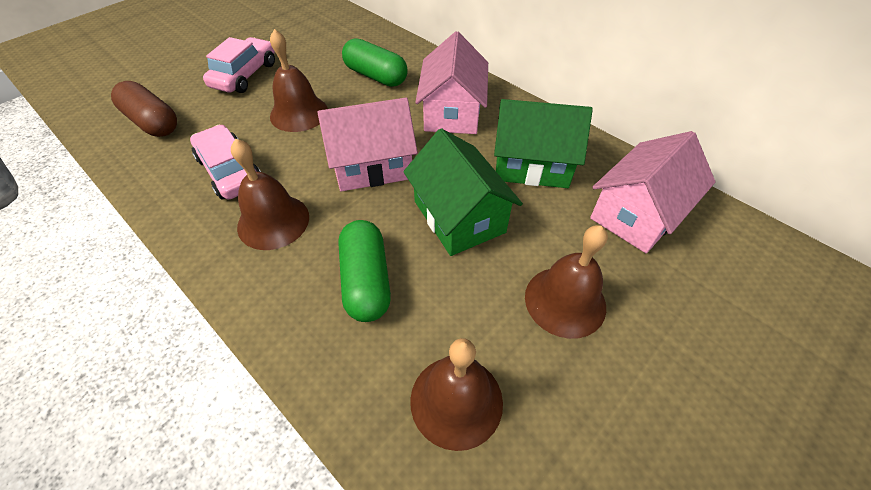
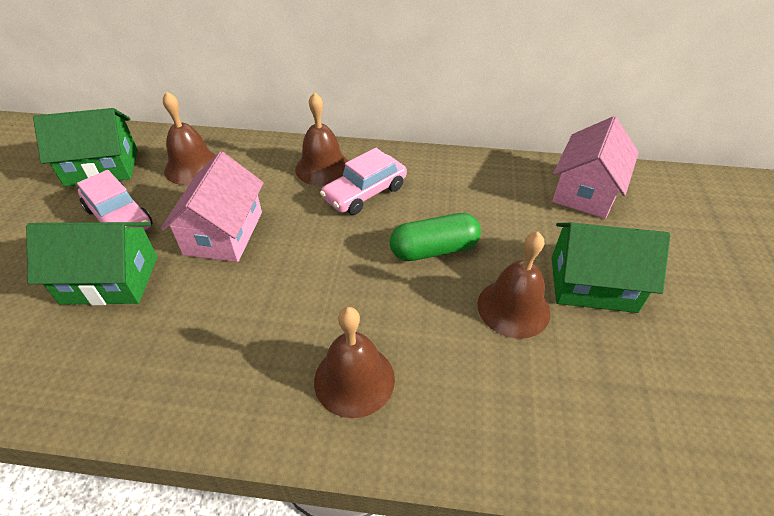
brown capsule: [111,81,177,137] = 1 -> none = 0
green capsule: [338,220,391,322] [342,38,408,87] = 2 -> [390,213,481,261] = 1
green house: [403,128,523,256] [494,99,593,188] = 2 -> [26,222,157,305] [33,108,138,187] [552,223,670,313] = 3
pink house: [317,98,418,191] [415,31,488,134] [590,131,716,253] = 3 -> [161,151,264,262] [552,116,639,219] = 2

